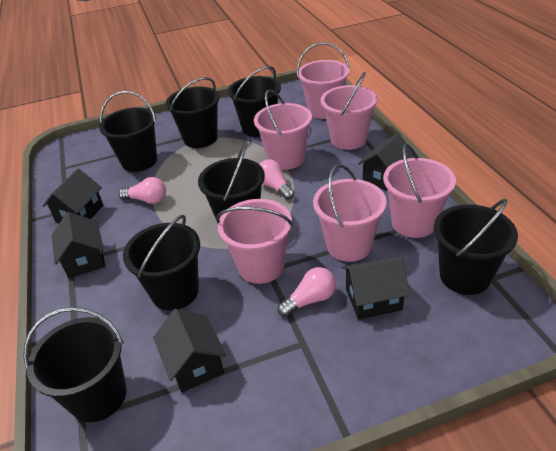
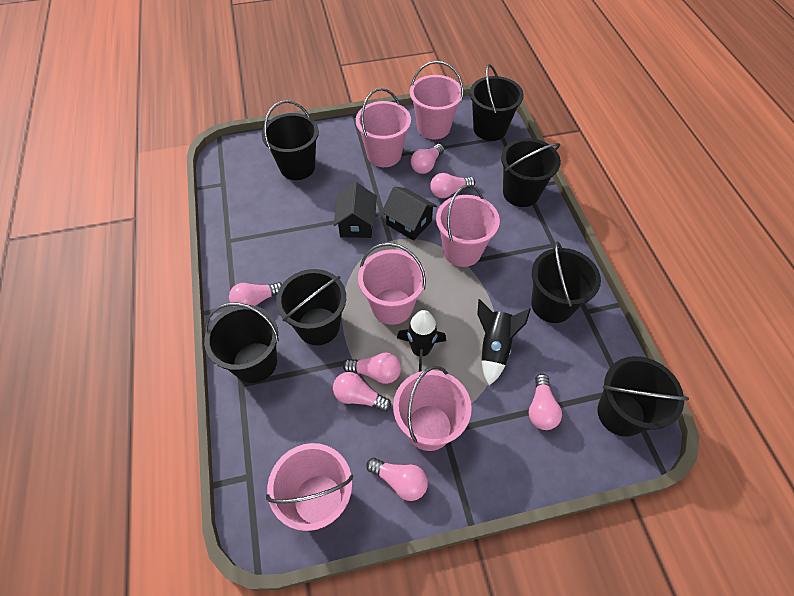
black house: [43,169,103,223] [52,212,105,278] [153,309,227,393] [341,257,410,319] [358,133,415,191] = 5 -> [334,182,377,238] [382,186,437,241] = 2
black rocket: none = 0 -> [397,310,446,372] [477,299,531,385] = 2
pink light bulb: [119,177,166,204] [259,159,295,200] [278,267,336,317] = 3 -> [229,282,282,307] [333,372,391,412] [343,353,401,384] [366,458,428,501] [411,144,444,174] [430,173,475,198] [529,374,562,430] = 7

